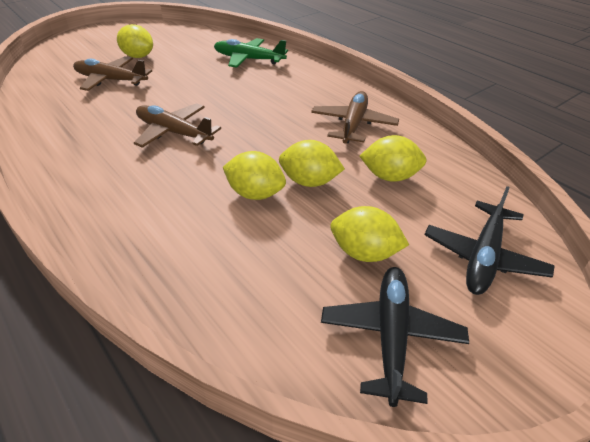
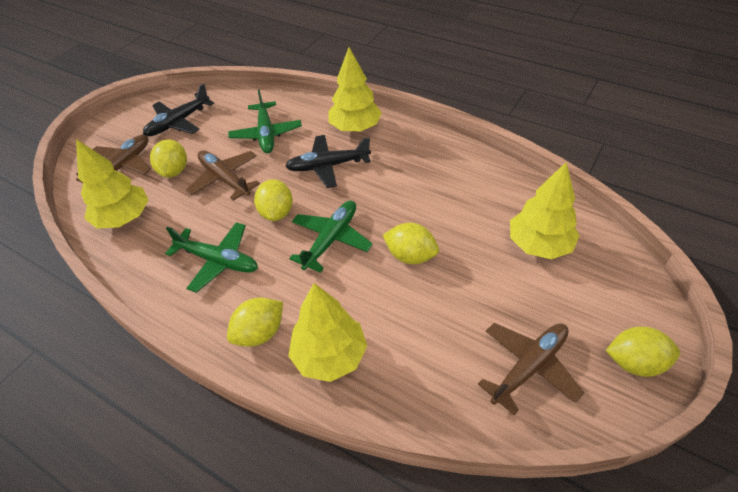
green plane: [214,38,288,68] = 1 -> [165,222,258,293] [228,90,302,153] [289,201,373,273] = 3
yellow tree: none = 0 -> [76,139,148,229] [288,283,367,382] [328,47,382,132] [510,162,580,259] = 4

